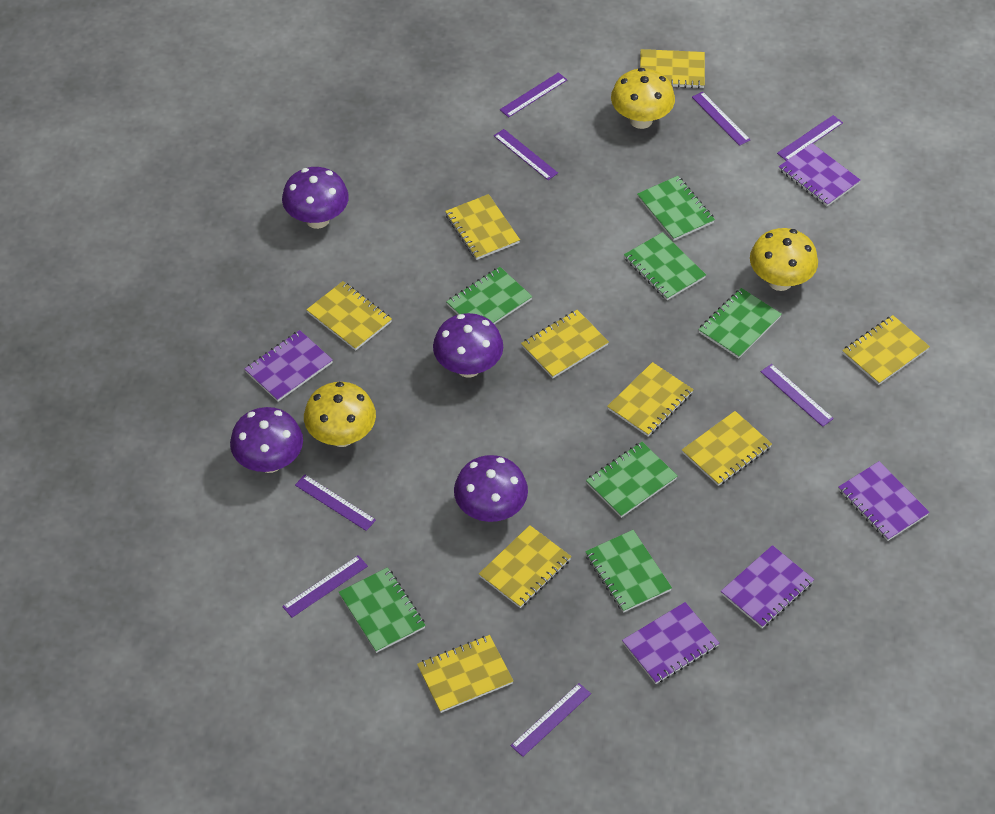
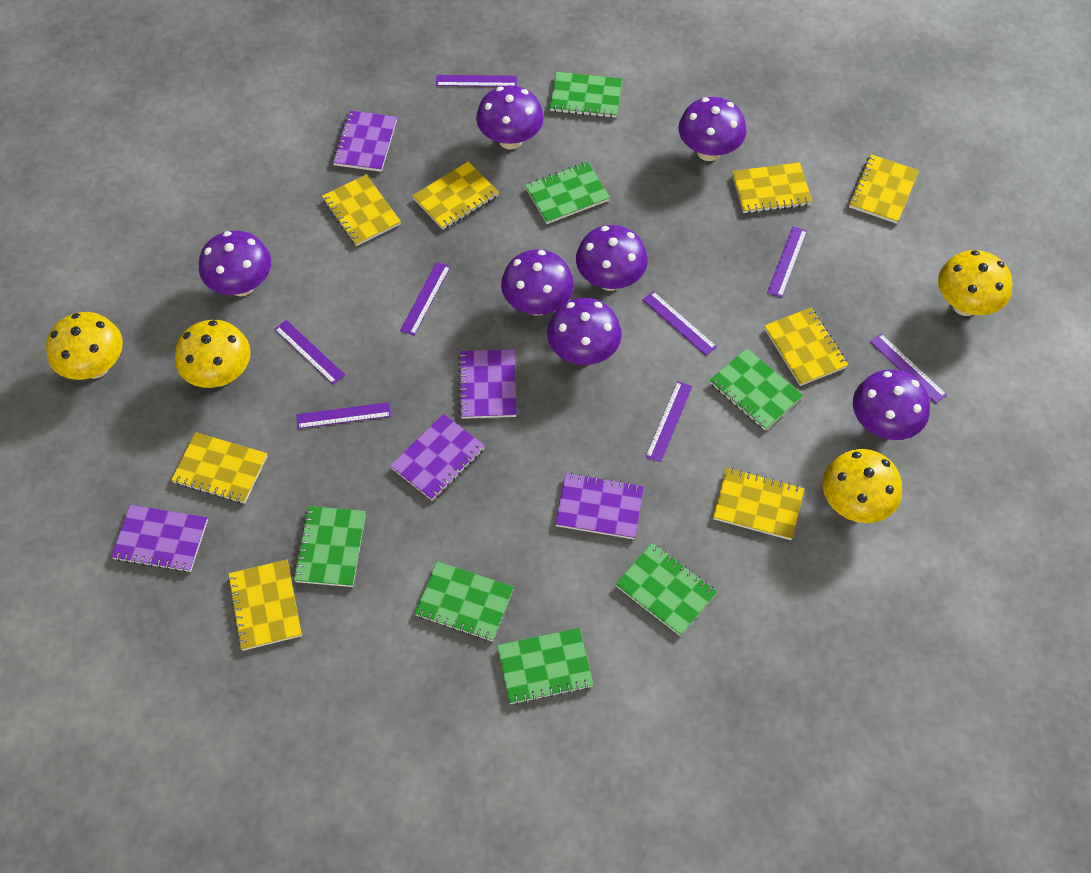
purple mushroom: [230,407,303,473] [282,167,349,229] [433,313,503,378] [454,455,528,522] = 4 -> [199,230,271,296] [476,85,544,150] [501,250,574,316] [547,298,622,365] [576,225,648,291] [678,97,746,161] [853,369,930,440] = 7
yellow mushroom: [304,382,376,447] [611,68,675,129] [750,228,818,291] = 3 -> [46,312,123,380] [175,320,251,388] [822,449,902,523] [938,250,1012,316] = 4
yellow notebook: [306,281,392,351] [417,635,513,713] [445,194,520,260] [479,525,571,608] [521,310,609,378] [607,362,694,436] [640,49,705,88] [682,411,772,486] [842,315,930,385] = 9 -> [171,432,267,504] [228,559,302,651] [322,175,401,246] [412,161,499,230] [713,468,804,540] [732,162,812,214] [764,308,848,386] [849,154,919,224] = 8

